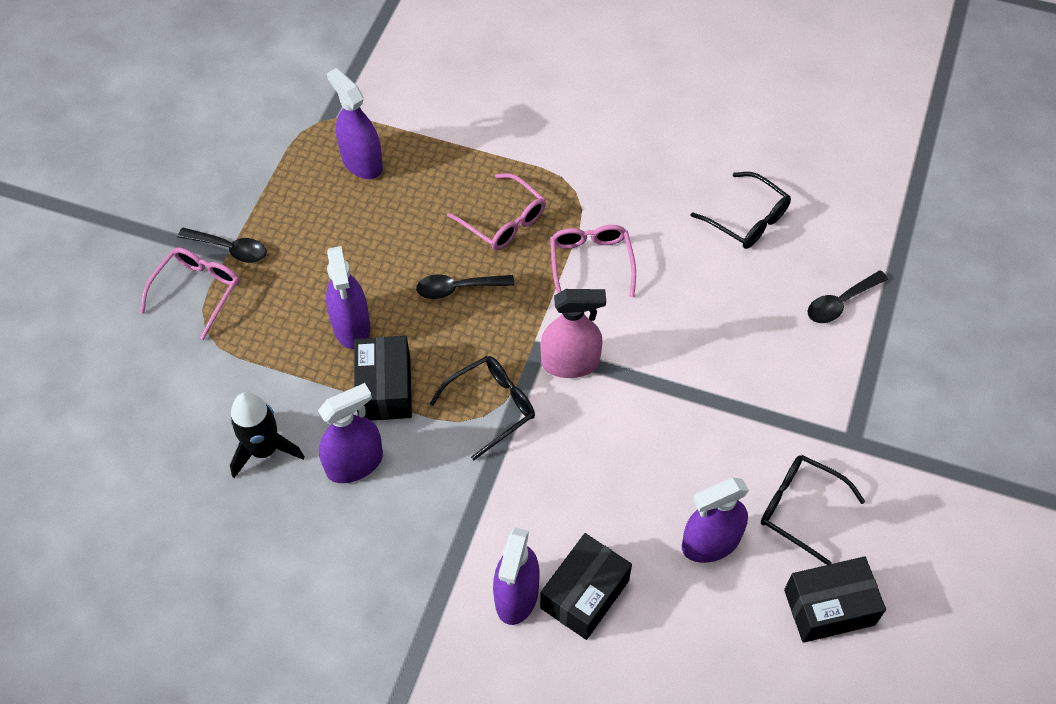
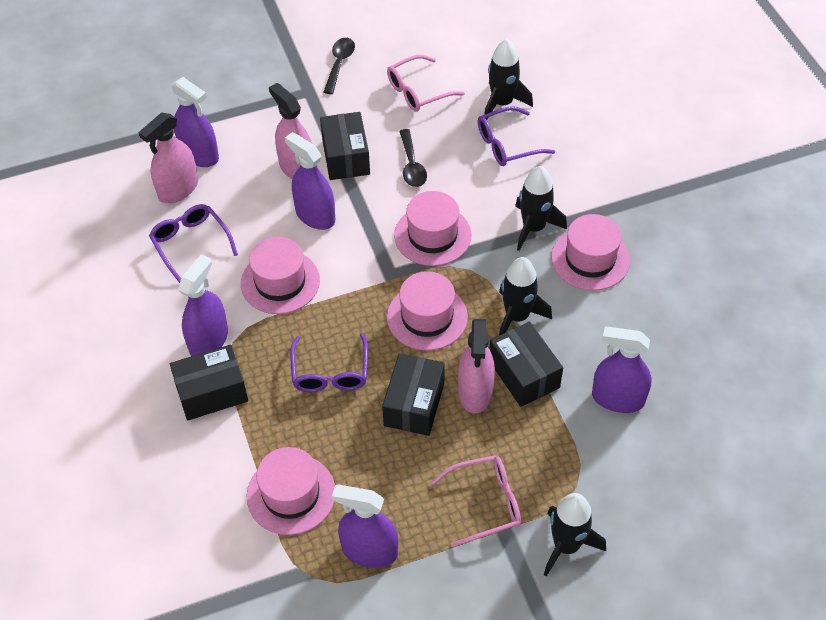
black box: [354,336,412,420] [540,533,632,640] [784,556,886,643] = 3 -> [170,344,248,420] [320,112,370,180] [382,353,445,436] [489,322,563,407] = 4
black glasses: [429,356,535,460] [691,172,791,249] [761,455,865,565] = 3 -> none = 0
black rocket: [230,392,304,478] = 1 -> [484,39,533,120] [499,257,552,335] [515,166,567,251] [544,493,606,577] = 4
black spoon: [178,228,267,263] [416,274,515,299] [808,270,888,323] = 3 -> [324,38,355,94] [399,129,427,187] = 2
pink glasses: [140,247,239,340] [447,173,546,250] [550,225,636,297] = 3 -> [387,55,465,112] [431,455,521,548] = 2
pink hat: none = 0 -> [241,237,320,314] [247,447,335,535] [387,271,468,351] [394,191,472,266] [551,214,630,291] = 5
pink spray bottle: [540,289,606,378] = 1 -> [139,113,198,203] [269,83,312,179] [458,319,495,413] = 3
purple glasses: none = 0 -> [149,204,238,283] [290,333,368,392] [478,106,555,166] = 3

